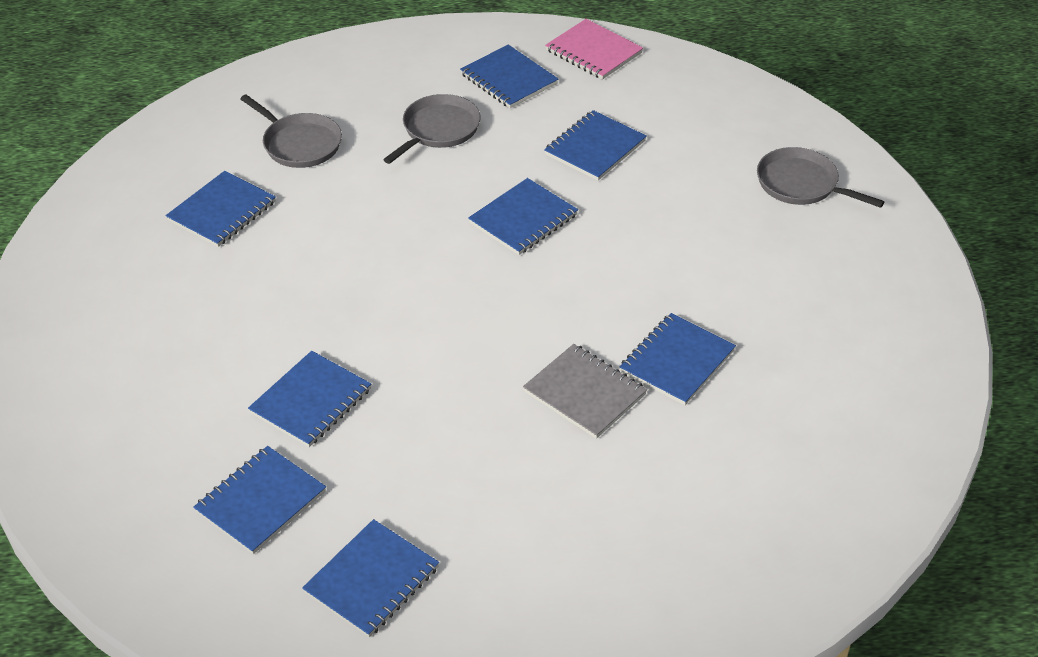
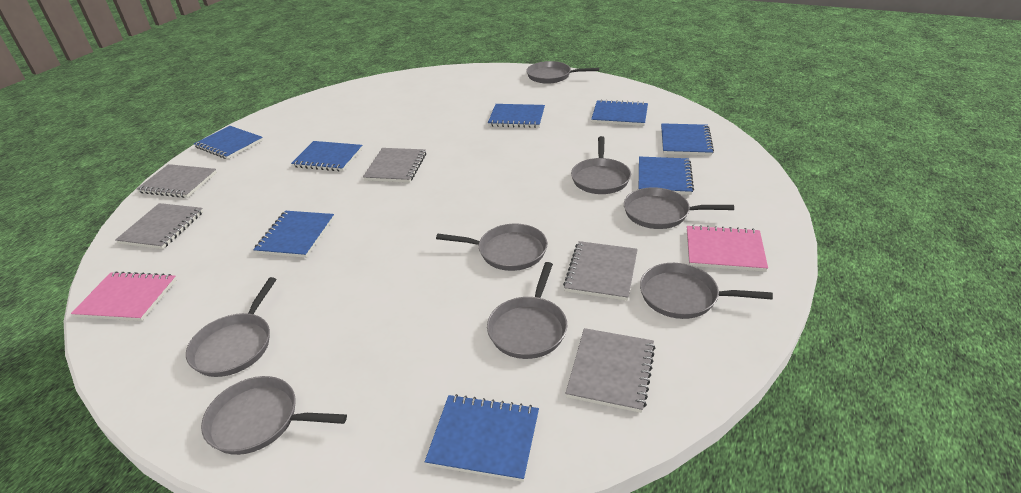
grey notebook: [523,344,647,439] = 1 -> [115,203,203,249] [137,164,217,198] [363,148,426,183] [563,241,638,301] [565,328,655,413] = 5
grey pan: [240,95,342,168] [383,94,480,164] [757,147,884,208] = 3 -> [186,277,277,377] [201,376,347,455] [436,224,547,271] [487,262,567,359] [526,61,599,84] [571,136,631,194] [624,187,734,229] [640,263,773,319] = 8
pink notebook: [545,19,643,80] = 1 -> [71,271,176,321] [687,225,768,272] = 2

